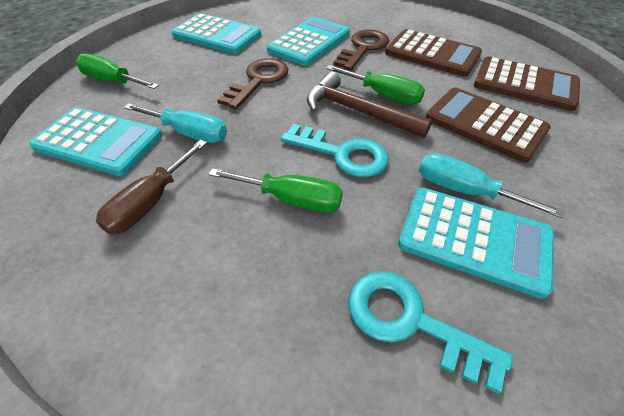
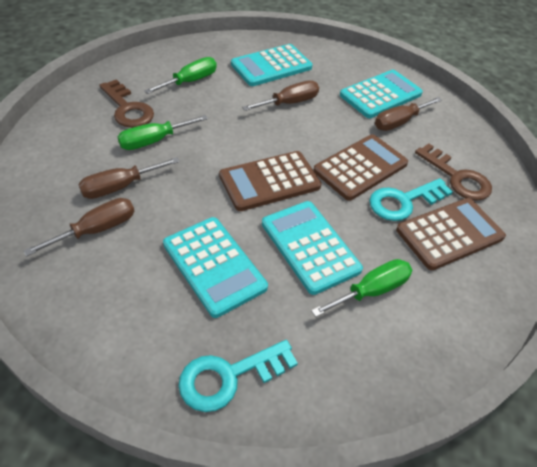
brown hammer: [307,71,432,138] = 1 -> none = 0
brown screwdriver: [96,140,207,234] = 1 -> [23,198,134,257] [78,157,180,199] [242,81,319,111] [375,97,442,131] = 4
turquoise screwdriver: [124,103,227,143] [419,153,565,219] = 2 -> none = 0

